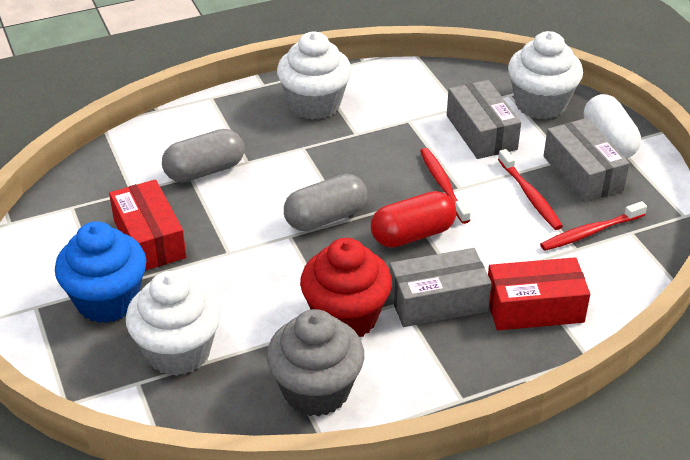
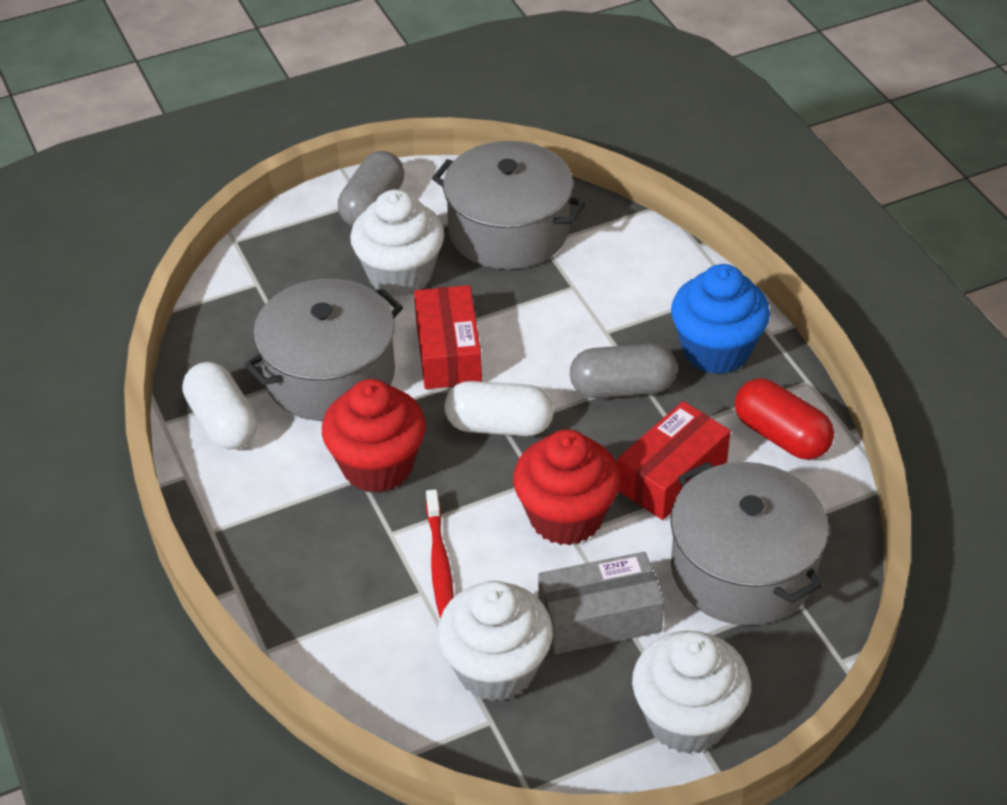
grey box: [389,248,492,327] [447,80,521,159] [544,118,630,203] = 3 -> [538,552,664,654] = 1
grey cupcake: [267,309,364,417] = 1 -> none = 0
grey pot: none = 0 -> [244,279,403,421] [432,141,586,269] [671,462,828,625] = 3
red cupcake: [300,238,392,337] = 1 -> [322,379,426,493] [513,429,620,545] = 2
red toothbrush: [420,148,471,224] [498,149,563,230] [540,201,647,251] = 3 -> [426,489,454,618] = 1
white capsule: [584,94,641,158] = 1 -> [183,362,257,449] [445,381,554,436] = 2

